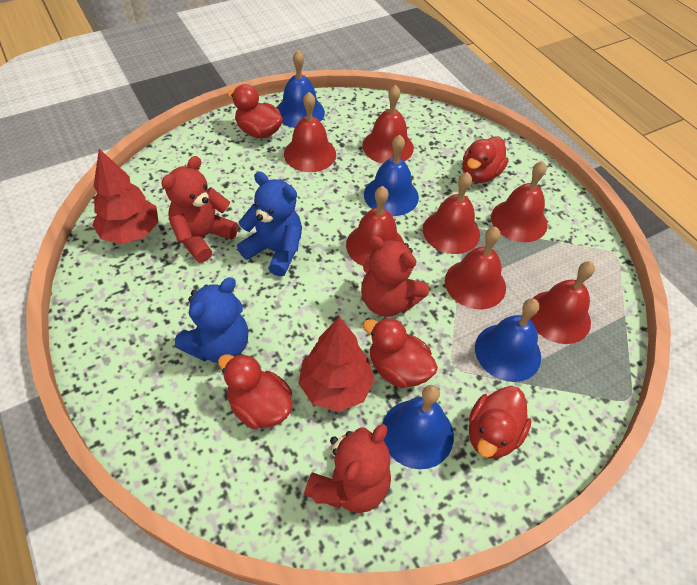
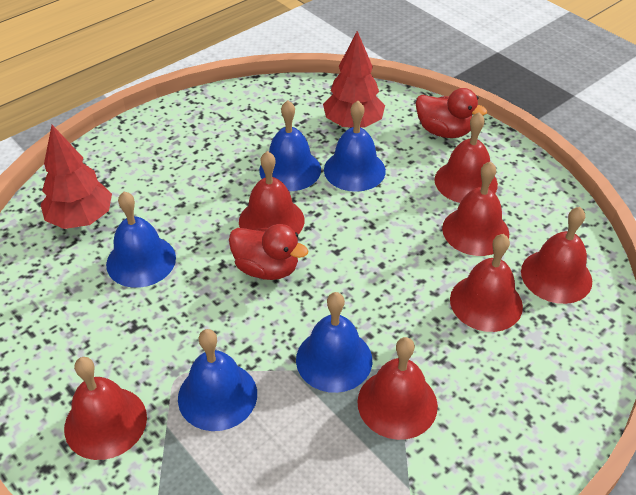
blue bell: [277,50,325,128] [364,135,419,216] [382,385,454,469] [475,298,541,382] = 4 -> [106,192,176,288] [178,329,257,431] [259,100,321,191] [296,292,372,393] [324,101,386,192] = 5
blue teddy bear: [175,277,249,363] [237,171,302,277] = 2 -> none = 0
red duck: [218,353,293,429] [227,84,283,139] [363,317,438,388] [462,136,509,183] [469,386,532,459] = 5 -> [229,224,309,280] [416,88,487,138] = 2
red teddy bear: [161,156,238,263] [304,424,391,513] [361,235,429,317] = 3 -> none = 0

